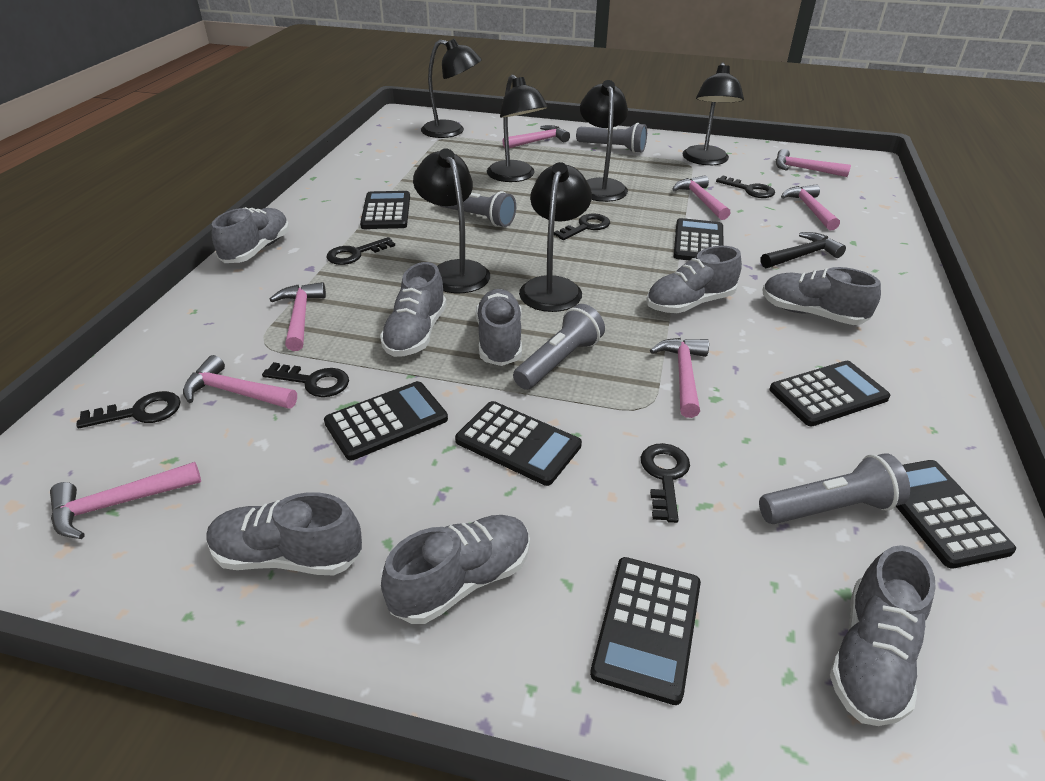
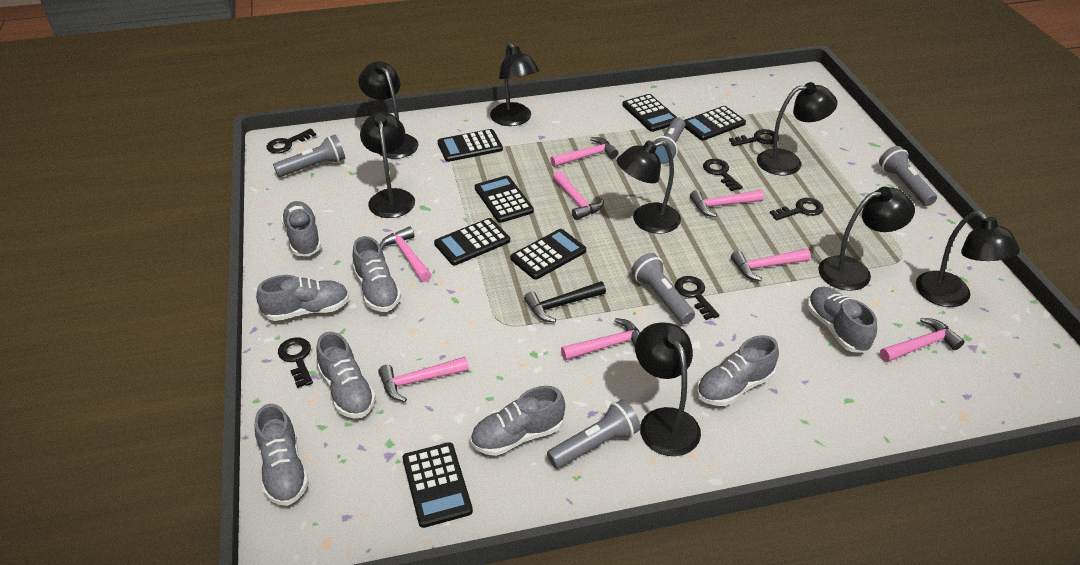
black lamp: [413,148,490,293] [421,38,482,138] [487,74,548,182] [519,162,592,312] [580,80,628,202] [683,62,744,165] = 6 -> [358,61,418,159] [360,112,415,218] [490,42,539,126] [617,141,681,234] [635,323,701,456] [757,82,838,175] [818,187,915,291] [916,211,1020,307] = 8
grey flashlight: [440,191,516,227] [513,304,605,390] [576,123,647,153] [759,453,910,524] = 4 -> [273,135,345,177] [547,399,641,469] [631,253,695,324] [652,118,685,164] [879,146,937,206] = 5

